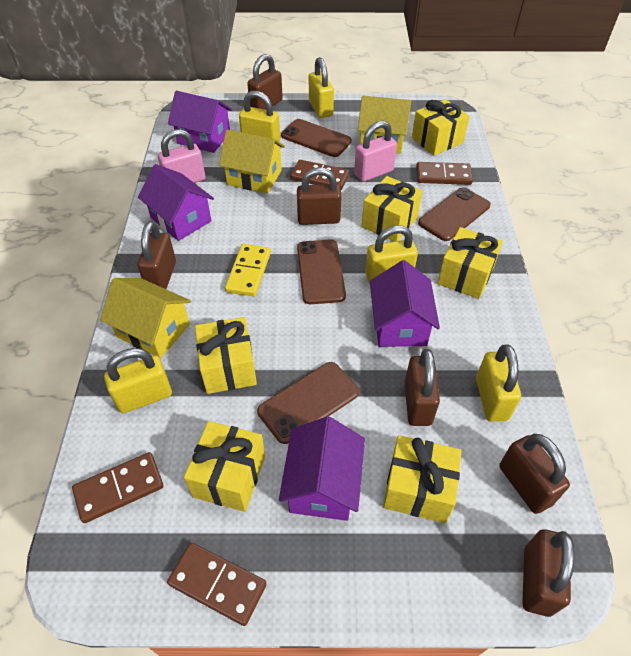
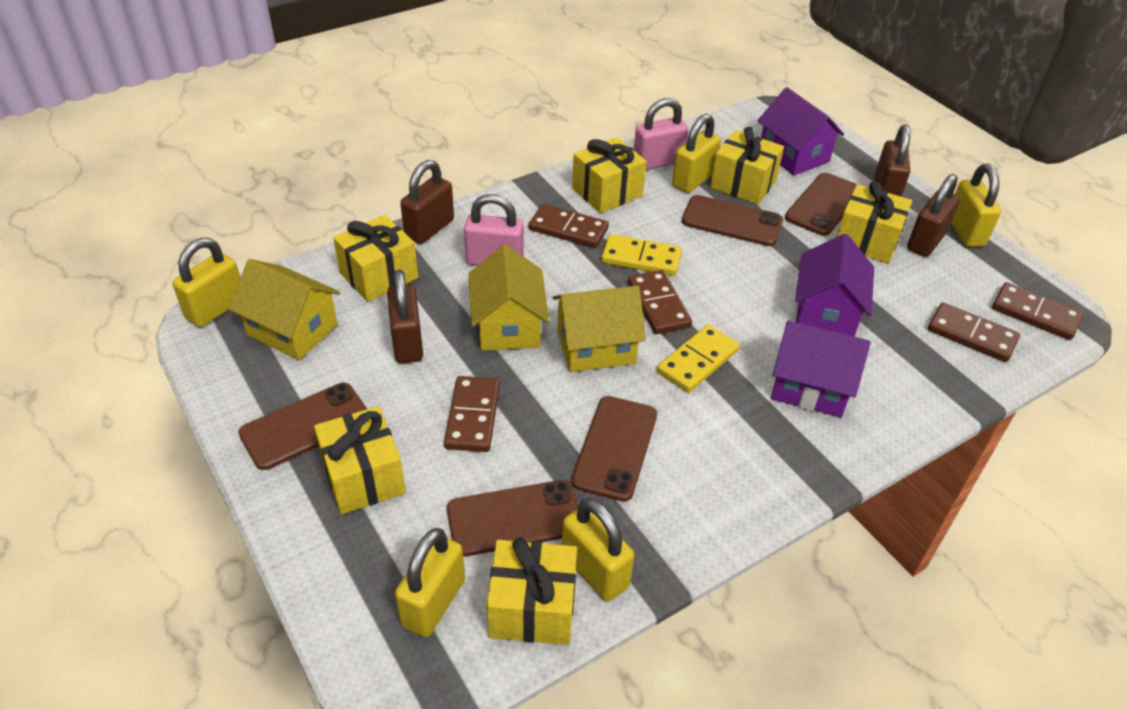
brown domino: [72,452,164,523] [167,542,267,626] [291,160,349,190] [416,162,473,185] = 4 -> [444,376,500,452] [529,204,609,248] [628,270,692,334] [928,302,1020,362] [992,282,1083,340] = 5
brown padlock: [138,221,176,289] [247,54,283,110] [297,167,342,225] [405,349,440,426] [499,434,570,514] [522,529,575,617] = 6 -> [387,269,423,363] [400,160,454,244] [875,125,911,197] [907,174,960,257] = 4
brown phone: [257,362,359,444] [281,119,352,157] [297,239,346,304] [418,187,491,241] = 4 -> [238,383,367,470] [447,480,578,557] [571,396,657,502] [682,195,783,246] [785,173,857,236] = 5
purple house: [138,164,214,241] [168,91,232,153] [279,416,365,521] [370,260,440,347] = 4 -> [757,87,844,175] [771,320,871,418] [795,234,874,337] = 3
yellow domino: [225,244,271,297] = 1 -> [601,234,682,276] [657,325,740,393] = 2

